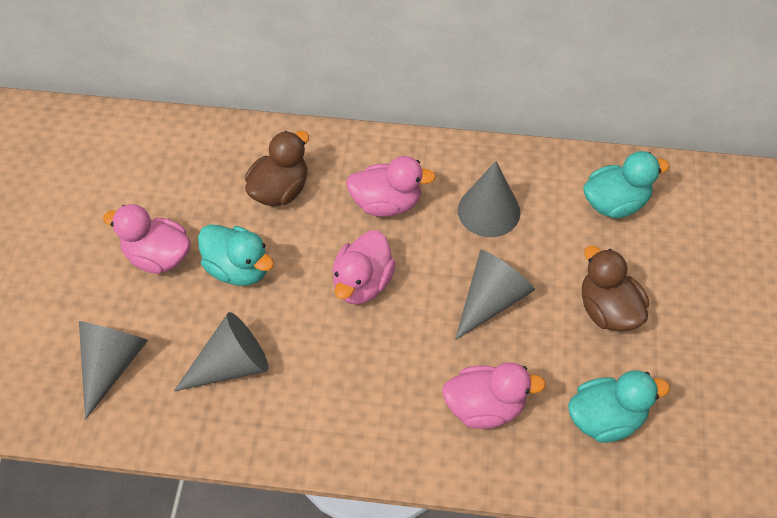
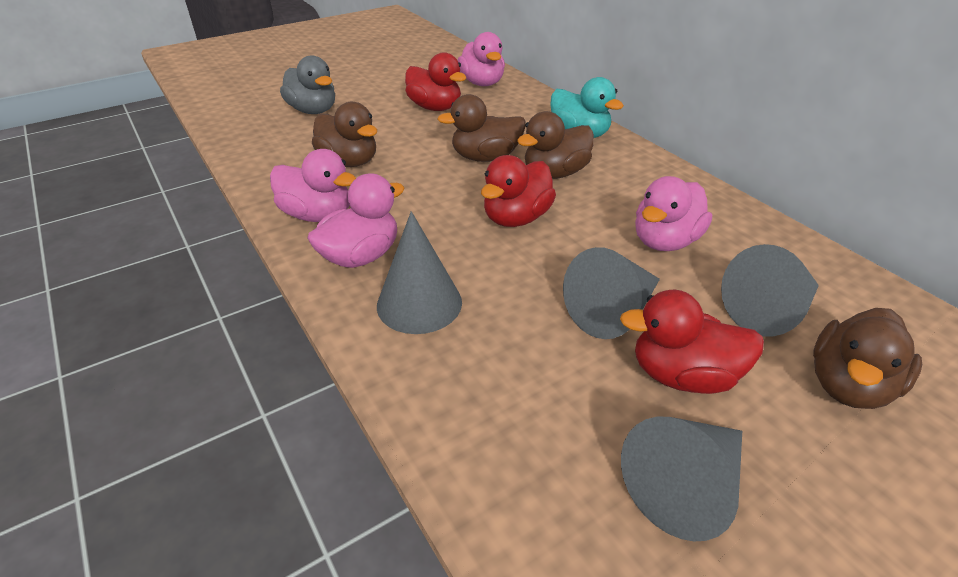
brown duck: [245,131,309,206] [582,245,649,332] = 2 -> [312,102,377,167] [437,94,525,162] [517,111,594,179] [813,308,922,409] = 4
grey duck: none = 0 -> [280,55,335,114] = 1
red duck: none = 0 -> [405,52,467,111] [481,155,556,227] [620,290,764,394] = 3
turquoise duck: [198,224,274,286] [568,370,670,443] [583,151,670,218] = 3 -> [550,77,624,138] = 1

